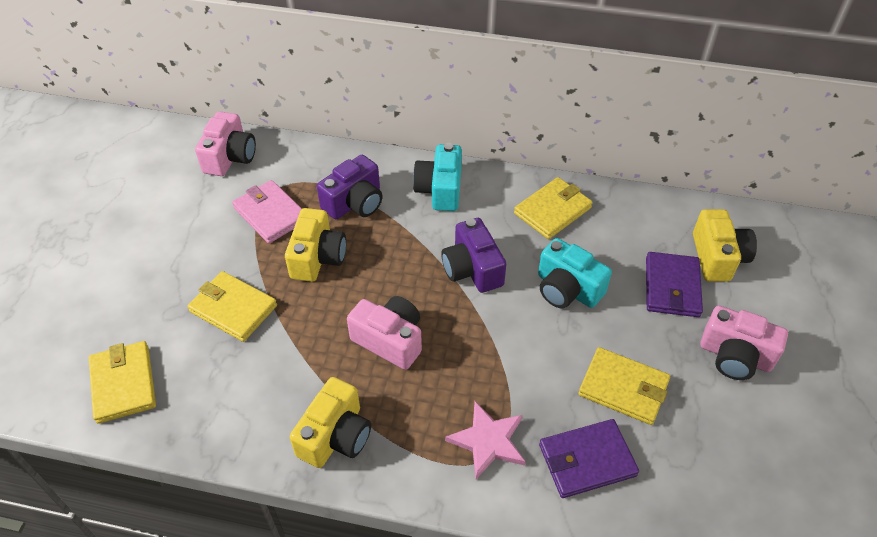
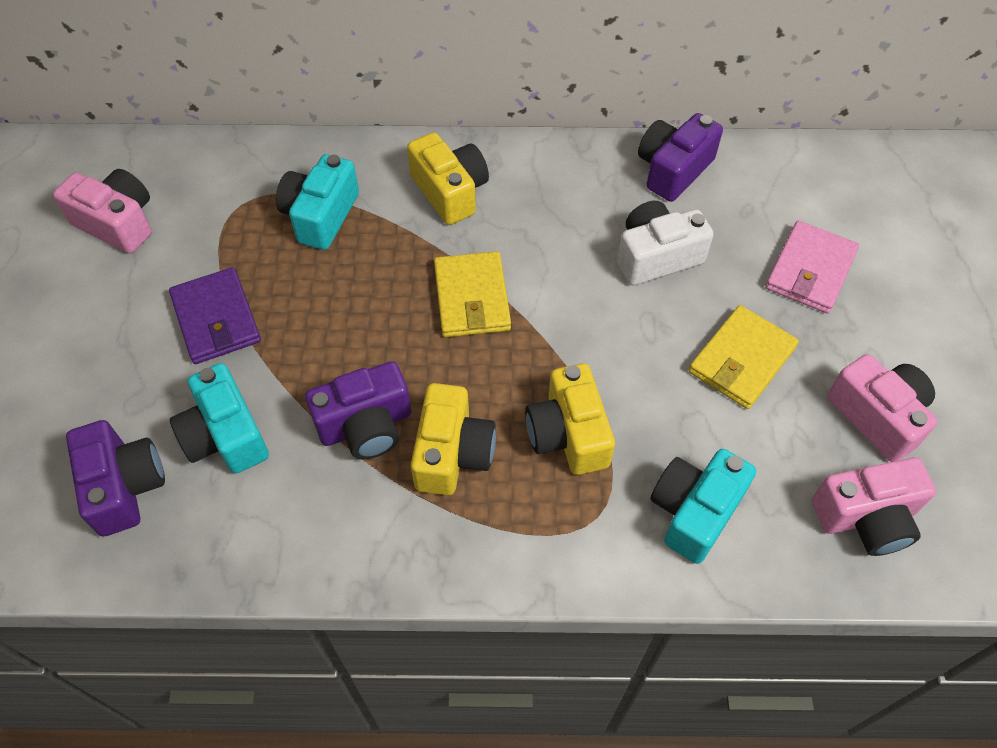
pink star: [445,401,526,479] = 1 -> none = 0
purple camera: [317,155,383,219] [441,218,506,293] = 2 -> [66,420,165,536] [305,361,411,459] [638,113,723,202] = 3
purple wallet: [539,419,639,498] [646,252,703,317] = 2 -> [169,267,261,364] = 1
turquoise camera: [413,143,462,211] [538,238,612,309] = 2 -> [170,363,269,474] [276,154,359,250] [650,449,756,564] = 3
white camera: none = 0 -> [617,201,714,285] = 1
yellow wallet: [89,341,156,424] [187,271,277,342] [514,177,593,239] [578,347,670,425] = 4 -> [434,251,511,337] [689,305,799,409] = 2

